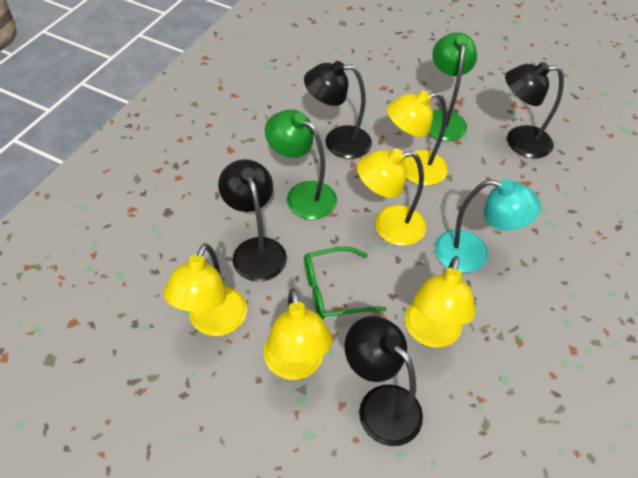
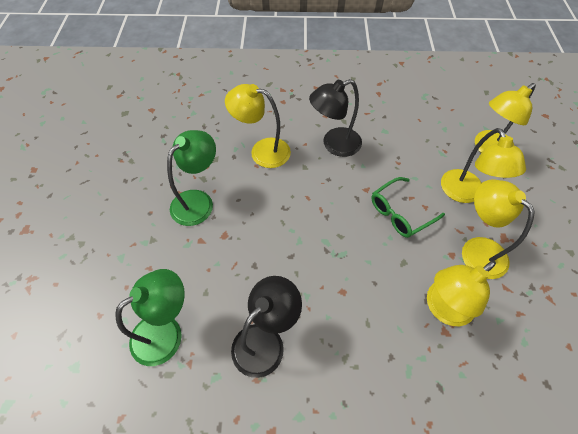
black lamp: [218,159,287,282] [304,61,372,159] [345,316,423,446] [505,62,564,158] = 4 -> [231,276,302,378] [309,79,362,157] = 2
turquoise lamp: [435,179,541,273] = 1 -> none = 0

